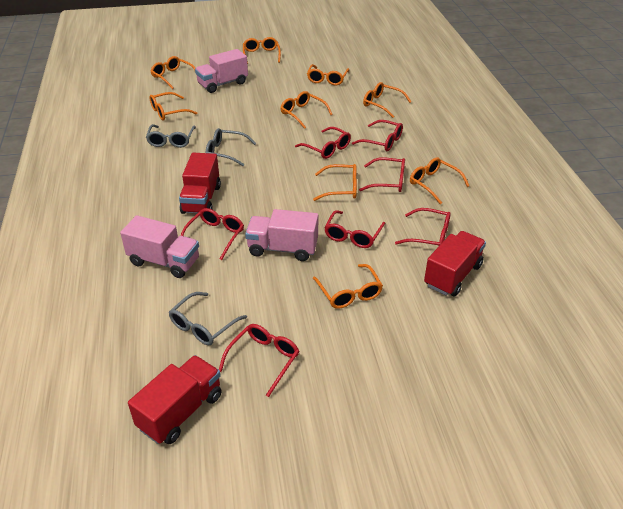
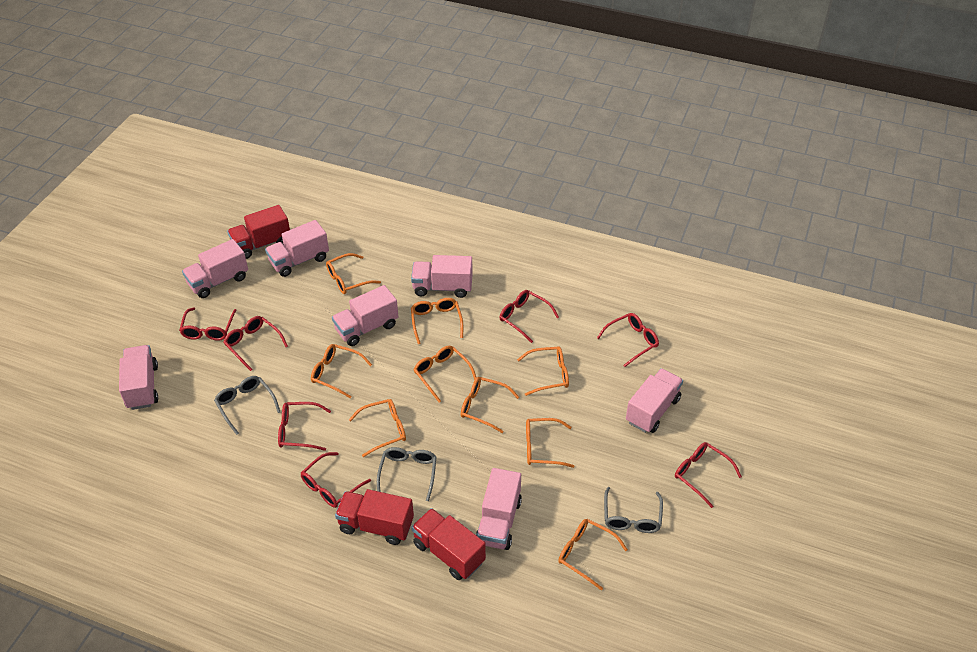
pink truck: [120,215,199,278] [195,49,248,93] [245,209,318,261] = 3 -> [119,345,158,410] [182,239,248,298] [265,220,329,277] [332,285,398,346] [411,255,473,298] [476,468,522,550] [626,368,683,433] = 7

